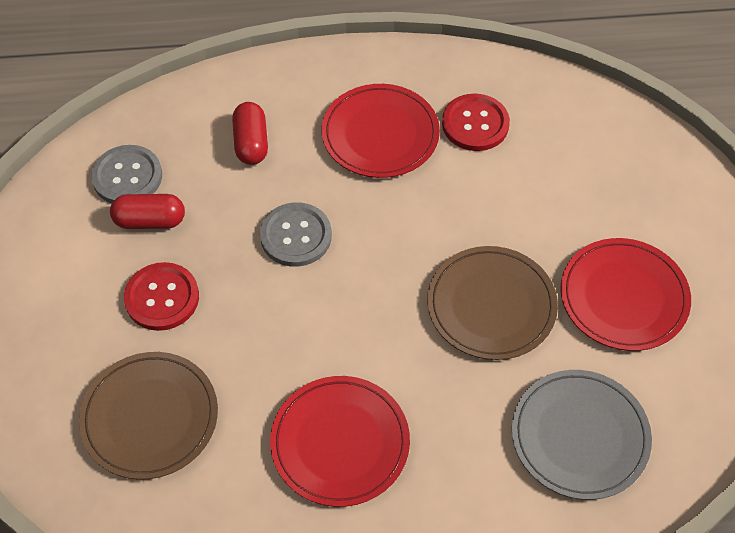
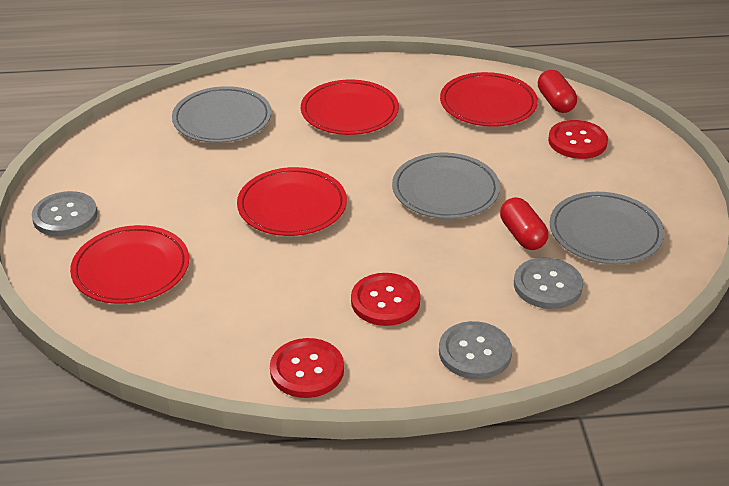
brown plate: [79,352,218,480] [427,246,558,360] = 2 -> none = 0
grey button: [91,145,162,203] [260,202,332,267] = 2 -> [32,191,97,237] [439,321,512,379] [514,257,583,309] = 3
grey plate: [512,370,652,500] = 1 -> [172,86,271,143] [392,153,500,219] [550,192,664,265] = 3
red button: [124,262,199,331] [442,93,510,151] = 2 -> [270,338,344,398] [351,273,421,326] [548,120,608,159] = 3
red plate: [270,376,410,507] [321,84,440,178] [560,238,691,351] = 3 -> [70,225,189,304] [237,167,347,236] [301,80,399,135] [440,72,538,127] = 4

